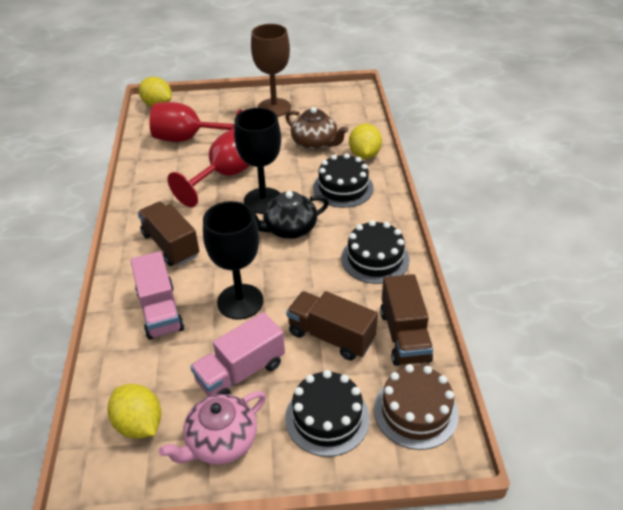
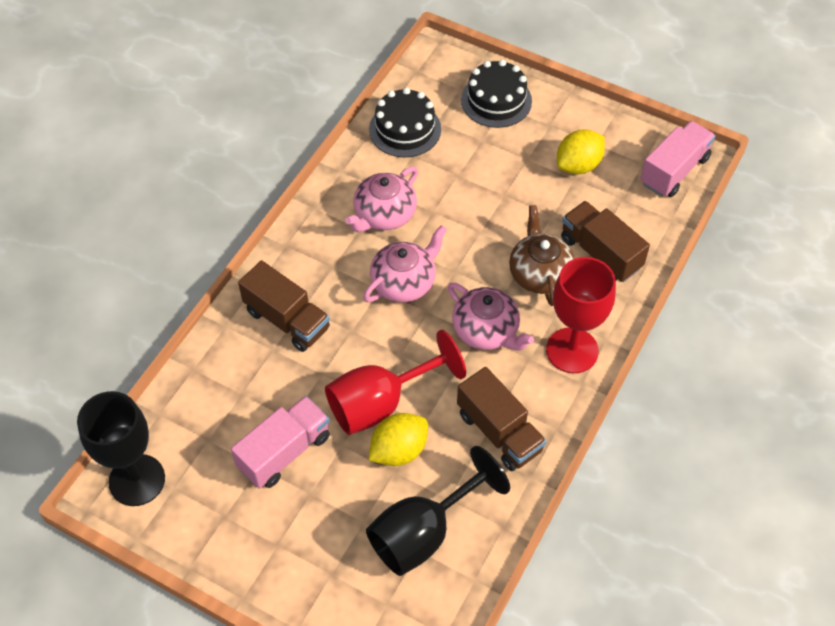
black cake: [285,370,370,457] [313,153,374,208] [341,220,410,284] = 3 -> [369,88,441,157] [461,60,532,128] = 2
black teapot: [254,191,329,239] = 1 -> none = 0
brown cake: [374,364,459,450] = 1 -> none = 0
brown goblet: [251,24,291,117] = 1 -> none = 0
pink teapot: [159,391,266,465] = 1 -> [345,167,418,232] [363,225,447,302] [447,283,534,351] = 3
yellow lemon: [108,384,161,439] [139,77,172,107] [349,123,382,159] = 3 -> [369,413,428,466] [557,130,605,174] = 2

